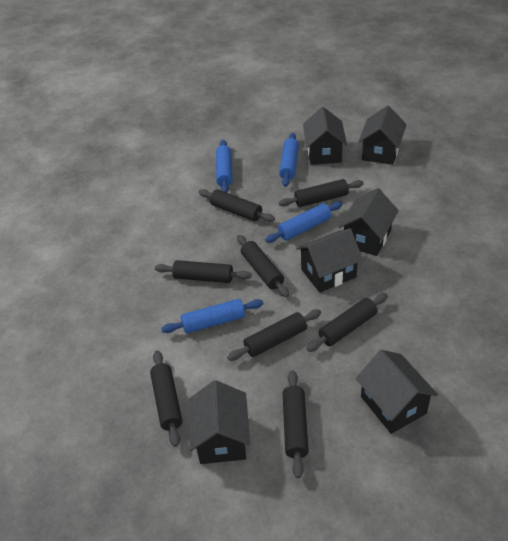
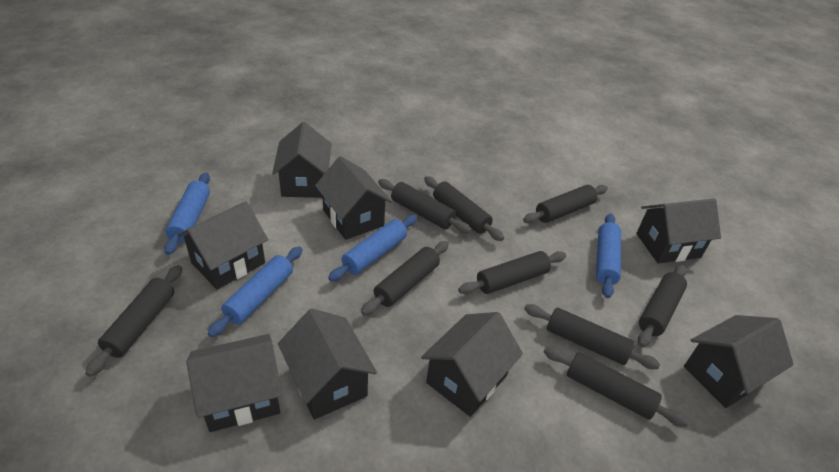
black house: [189,380,250,464] [296,228,363,293] [303,107,347,165] [339,188,399,256] [356,350,438,434] [358,106,407,165] = 6 -> [177,201,268,290] [186,334,282,432] [272,122,331,198] [278,308,377,420] [315,156,392,240] [421,312,523,417] [636,198,721,263] [684,315,794,408] = 8
black rolling pin: [150,350,182,447] [155,260,252,283] [199,189,275,222] [227,309,321,361] [237,235,289,297] [279,179,364,207] [283,370,309,478] [307,293,388,352] = 8 -> [85,265,182,377] [361,241,449,316] [378,179,471,233] [424,176,504,241] [458,251,566,294] [523,185,608,223] [524,304,660,369] [544,347,689,427] [638,265,687,347] = 9

